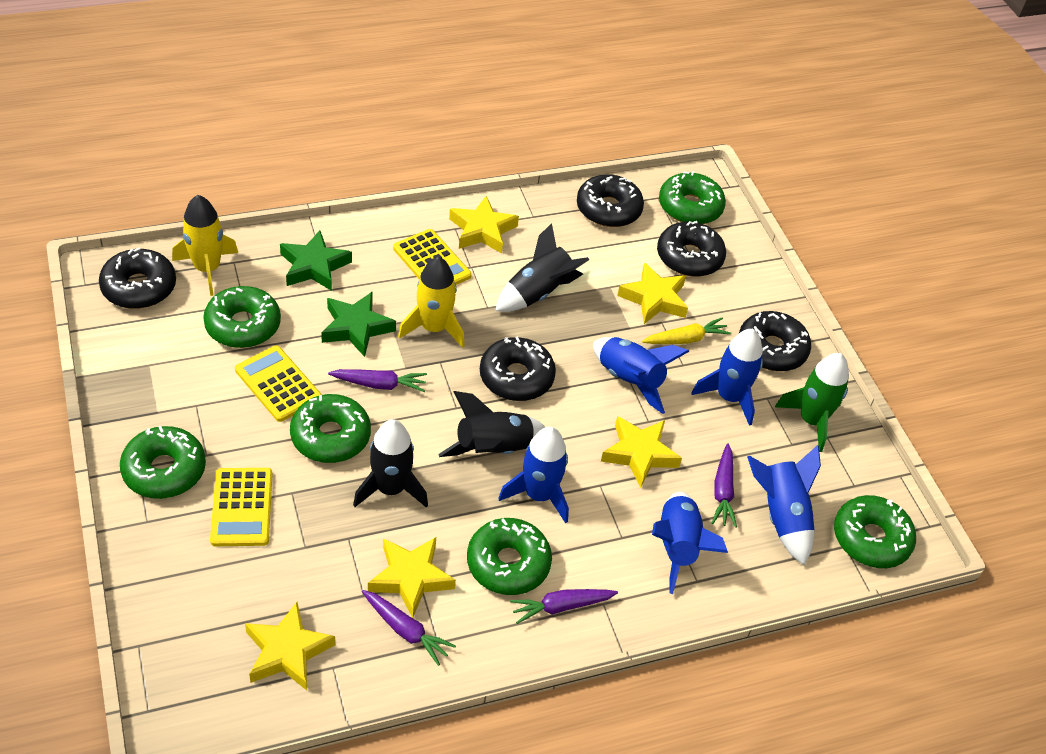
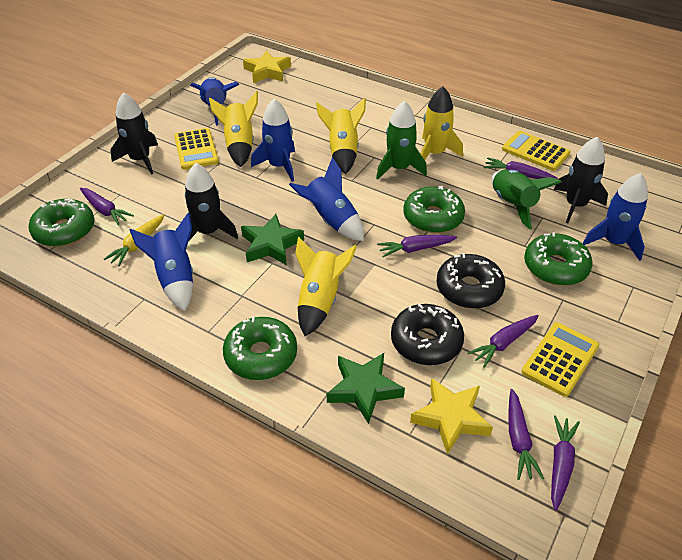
black donut: [99,247,176,309] [480,336,556,401] [577,174,644,227] [657,221,726,277] [739,311,811,371] = 5 -> [391,303,464,365] [437,253,505,309] = 2
green donut: [120,426,206,499] [203,286,281,348] [290,394,371,463] [467,518,552,595] [659,171,726,224] [834,495,916,568] = 6 -> [29,199,94,247] [223,317,297,380] [403,186,465,233] [524,232,593,286] = 4
green rocket: [775,353,849,452] = 1 -> [376,101,427,180] [491,169,562,230] = 2
purple carrot: [328,369,427,392] [362,590,456,666] [510,589,618,624] [712,443,737,528] = 4 -> [80,188,134,226] [377,235,457,257] [468,315,539,368] [484,158,558,179] [508,389,544,480] [551,415,580,511] = 6
yellow rocket: [172,195,238,296] [398,256,465,348] = 2 -> [209,91,258,167] [295,237,357,336] [316,98,366,174] [420,86,463,160] = 4
yellow star: [245,602,335,690] [368,537,456,618] [449,196,519,253] [601,416,682,488] [617,262,688,324] = 5 -> [243,50,291,83] [410,378,493,455] = 2

